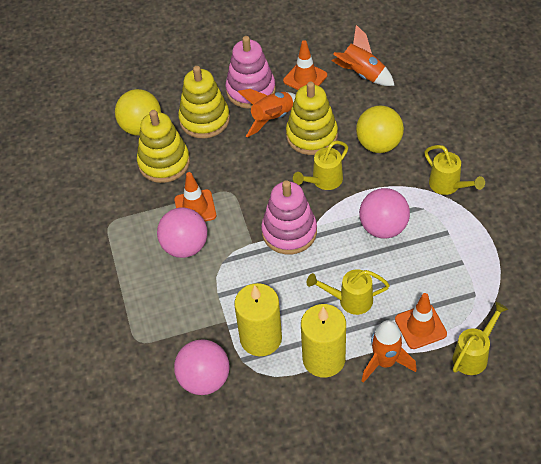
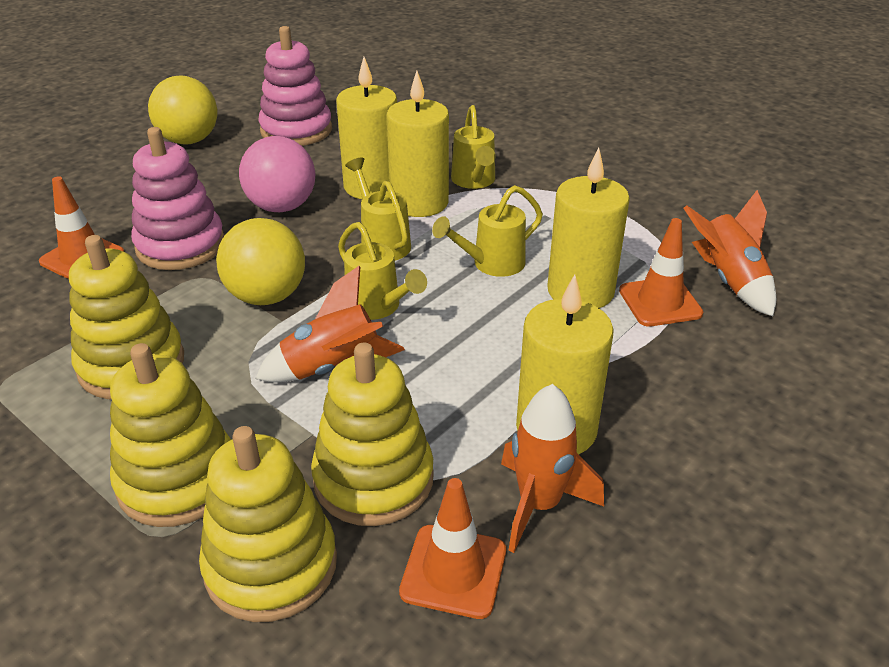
pink ball: [157,207,207,258] [174,339,230,395] [359,188,410,239] = 3 -> [239,136,316,212] = 1
yellow candle: [234,283,282,356] [301,304,346,378] = 2 -> [336,57,397,199] [386,71,449,217] [516,274,614,455] [547,148,630,308] = 4
yellow stacking toy: [137,110,190,183] [178,66,230,138] [286,82,338,155] = 3 -> [69,235,184,399] [110,343,231,527] [199,426,337,622] [311,343,434,526] = 4

